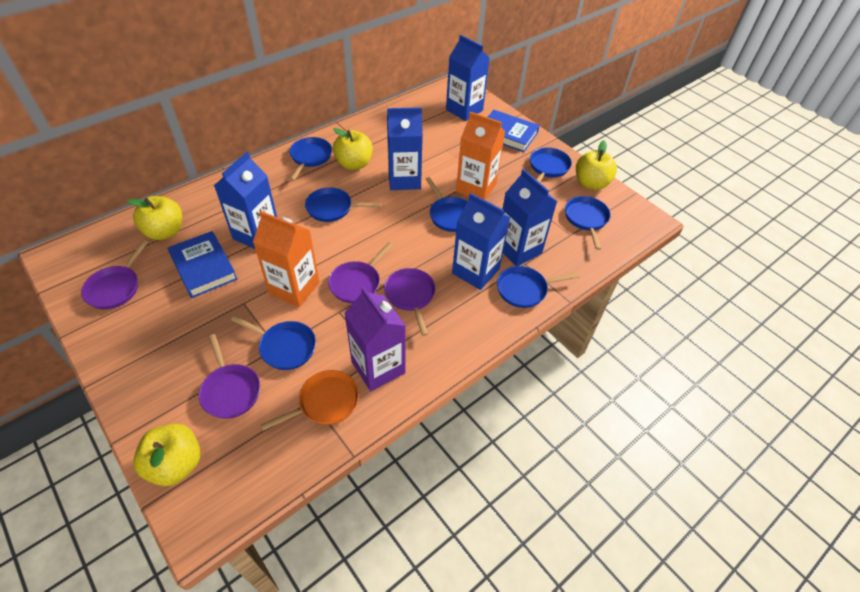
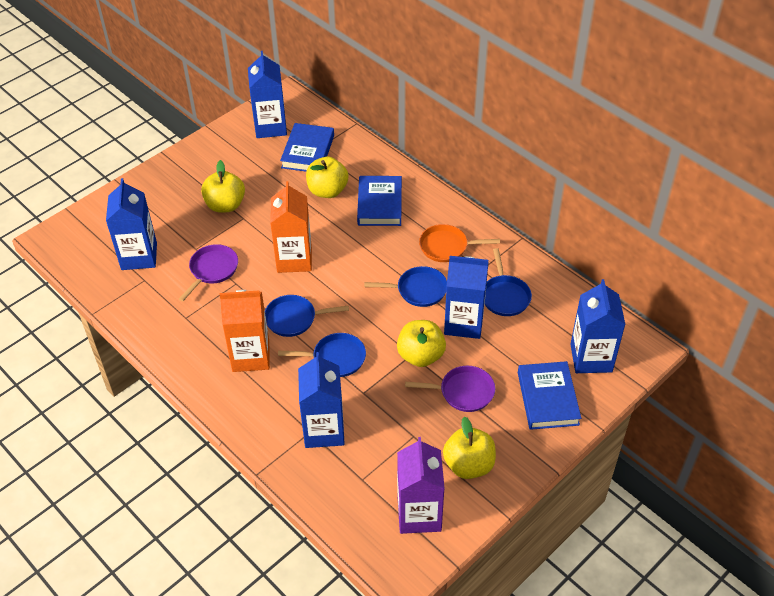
blue book: [167,231,238,298] [488,110,540,152] = 2 -> [280,123,334,172] [357,176,402,226] [518,361,581,430] = 3
blue pan: [231,316,316,370] [289,137,332,181] [305,187,382,222] [426,177,468,232] [497,266,580,308] [530,147,572,182] [565,196,611,250] = 7 -> [265,295,349,337] [278,333,366,377] [364,266,447,307] [485,248,532,316] = 4
purple pan: [81,240,148,309] [199,334,260,419] [328,242,393,303] [384,268,436,336] = 4 -> [179,244,238,301] [405,366,495,412] = 2

